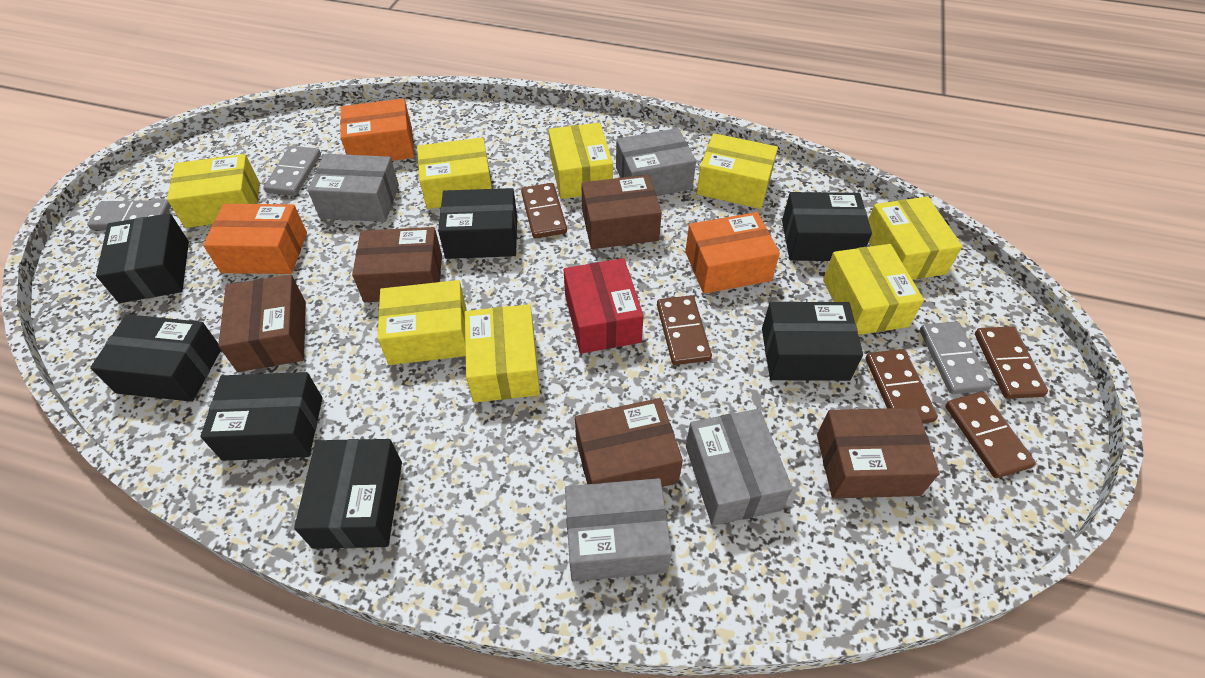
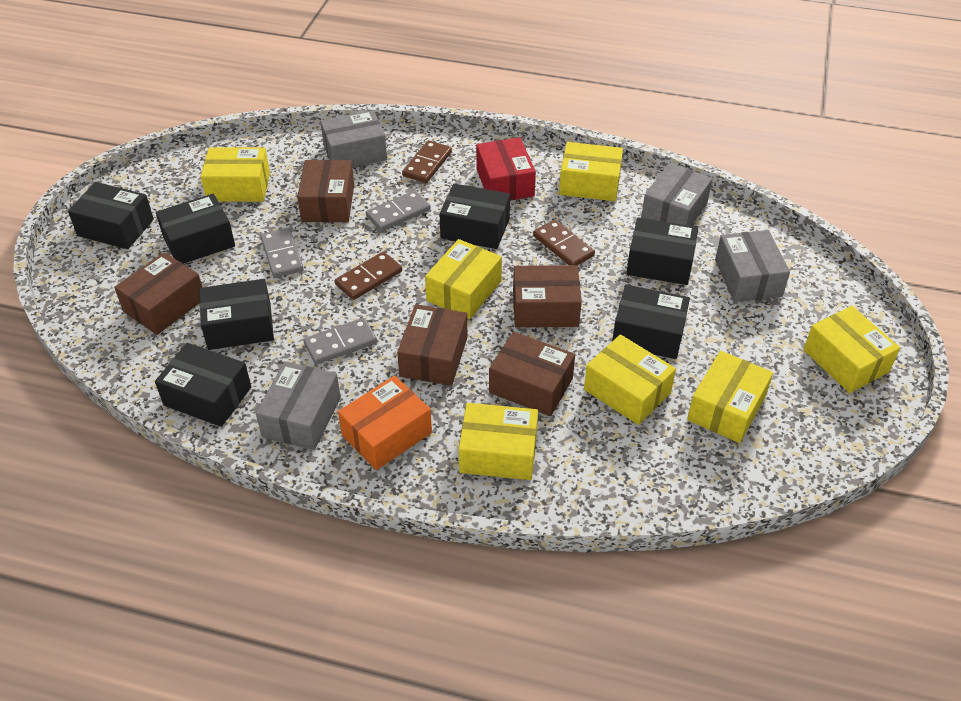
brown domino: [521,183,567,239] [657,295,712,365] [866,349,938,423] [945,392,1036,478] [975,326,1048,399] = 5 -> [335,251,402,300] [402,140,452,183] [533,219,595,265] = 3
orange box: [203,204,307,274] [340,99,414,161] [685,212,780,294] = 3 -> [338,375,432,470] = 1
yellow box: [167,154,260,228] [378,280,466,365] [417,137,492,209] [465,304,540,403] [548,123,613,199] [697,133,778,209] [823,244,924,335] [868,197,963,280] = 8 -> [201,147,270,202] [425,239,502,319] [459,403,538,480] [559,142,623,201] [584,334,676,425] [687,351,773,443] [803,306,900,393] = 7

